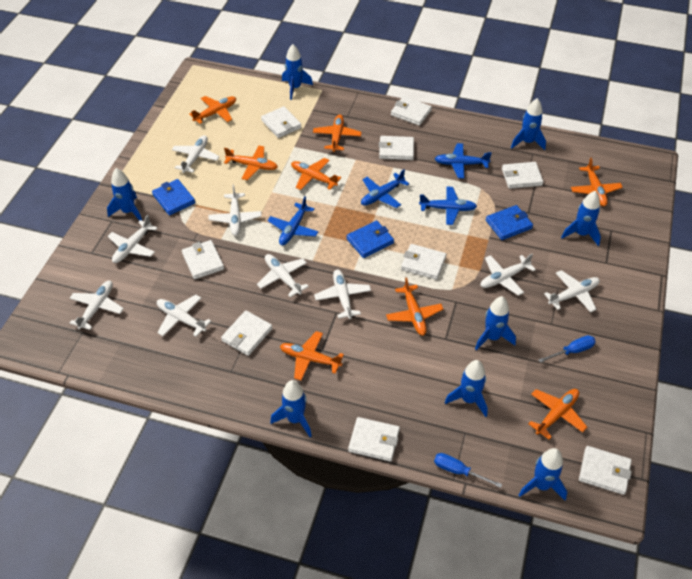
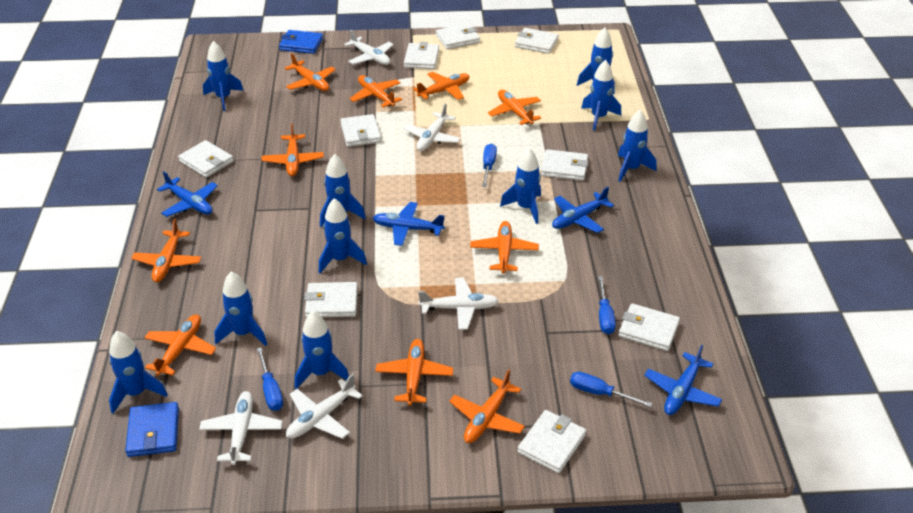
blue rocket: [107,168,142,221] [270,380,312,437] [282,44,313,100] [445,360,488,417] [475,296,516,350] [511,98,546,150] [519,448,567,500] [561,191,601,246] = 8 -> [109,331,168,414] [203,41,244,111] [214,271,267,346] [295,311,349,389] [319,198,367,273] [320,154,366,227] [500,148,541,224] [577,27,615,94] [581,60,621,131] [618,110,656,182] = 10
blue screwdriver: [434,453,502,488] [538,335,596,363] = 2 -> [257,347,283,411] [482,144,497,187] [570,372,653,407] [598,276,616,334] = 4
blue wallet: [152,179,195,215] [346,220,394,258] [486,205,533,240] = 3 -> [125,402,179,457] [279,30,323,54] = 2
orange plane: [189,96,236,124] [224,145,278,180] [280,331,344,380] [291,158,341,190] [313,114,362,152] [386,278,443,336] [528,389,587,439] [571,158,623,206] = 8 -> [131,219,201,282] [144,314,216,376] [262,123,324,176] [285,53,336,91] [350,75,402,108] [375,339,453,406] [413,72,469,100] [449,369,525,443] [470,221,539,274] [488,90,541,125] = 10
white plane: [70,281,124,330] [108,215,157,263] [157,295,211,337] [172,135,220,173] [209,185,262,236] [257,254,309,297] [314,269,371,319] [481,253,536,296] [544,270,600,312] = 9 -> [199,391,283,465] [286,374,363,439] [344,30,394,65] [403,103,461,151] [418,278,499,330] = 5

